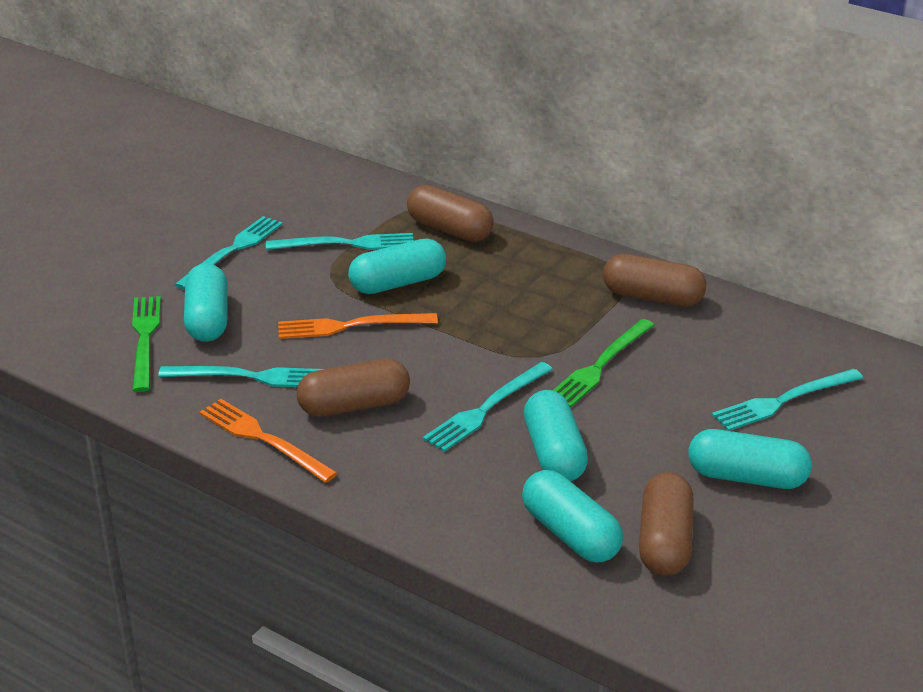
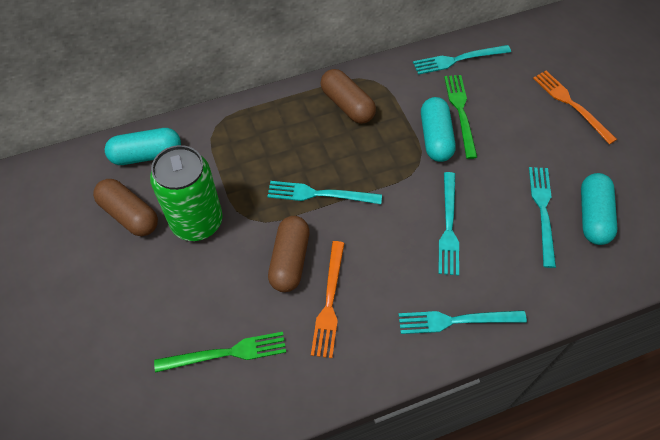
brown capsule: [296,359,410,417] [407,185,494,242] [603,254,706,307] [639,472,694,576] = 4 -> [93,179,158,236] [268,216,310,292] [320,69,376,124] = 3
green can: none = 0 -> [150,145,223,241] = 1
turquoise capsule: [184,263,228,342] [348,239,446,294] [522,470,623,563] [524,390,588,481] [688,429,812,489] = 5 -> [105,128,181,165] [421,97,456,162] [581,173,618,245] = 3

